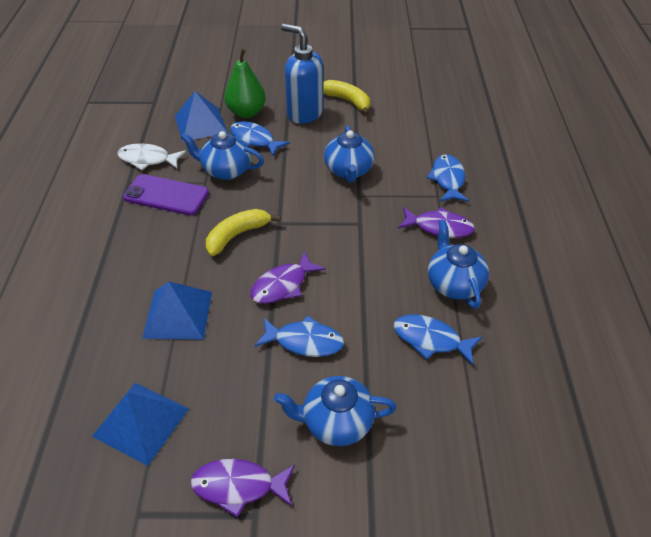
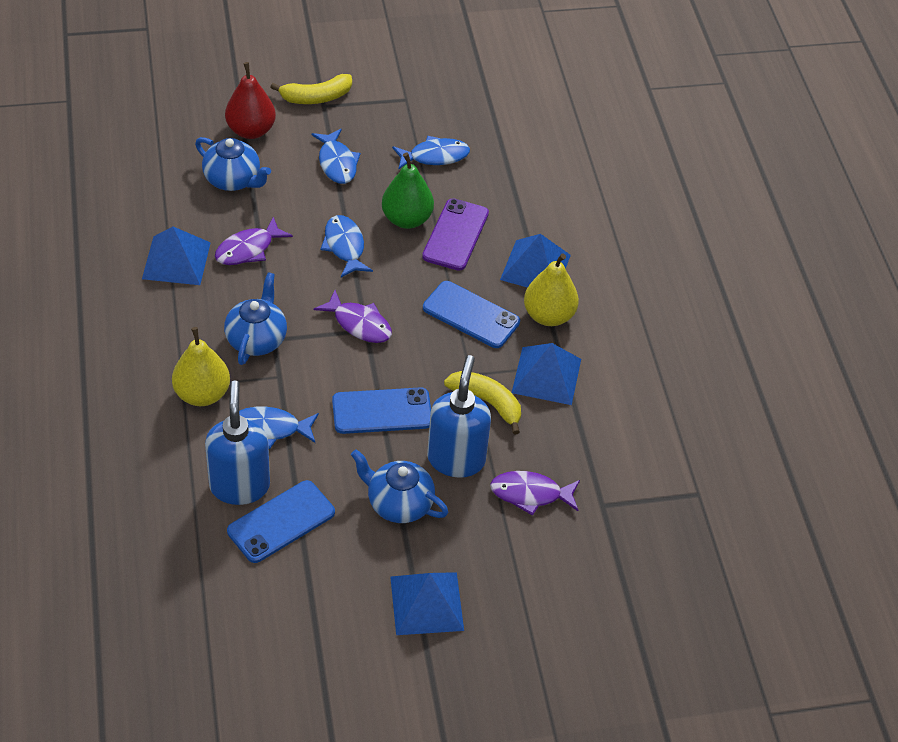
blue phone: none = 0 -> [227,480,335,563] [332,387,431,434] [423,281,520,348] = 3
blue pyramid: [92,383,189,466] [142,282,212,340] [175,91,228,142] = 3 -> [142,227,211,285] [390,572,464,635] [500,234,571,288] [512,343,581,405] = 4
blue soap dispenser: [281,24,323,124] = 1 -> [205,380,270,505] [427,355,491,478] = 2
blue teapot: [180,131,264,180] [274,376,396,446] [324,125,375,182] [428,220,489,309] = 4 -> [195,137,271,191] [224,272,287,365] [351,449,448,523] = 3
red pear: none = 0 -> [225,62,276,139] = 1
white fish: [117,143,186,170] = 1 -> none = 0
yellow pear: none = 0 -> [172,327,230,406] [524,253,579,326] = 2

